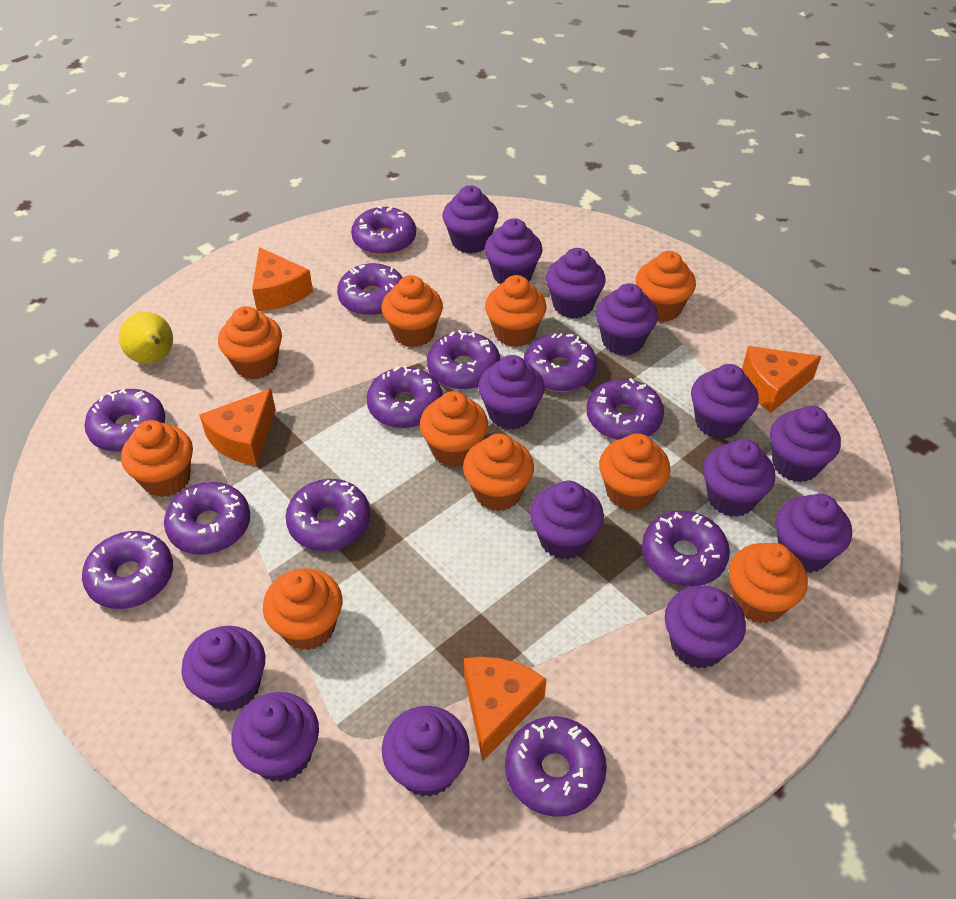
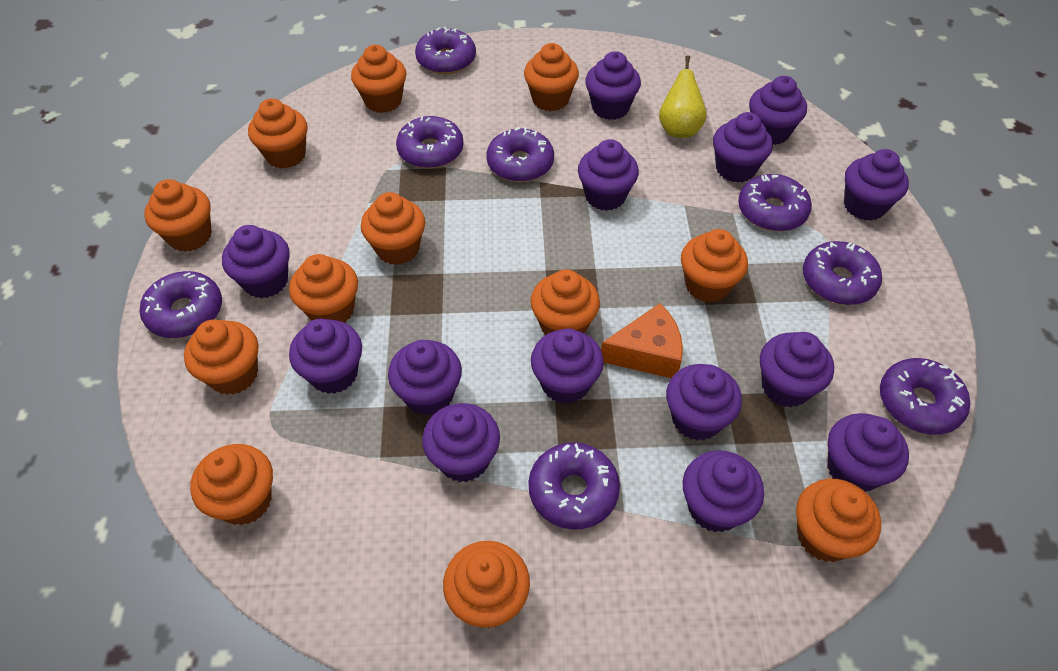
orange cheese: [200,389,276,466] [252,247,313,311] [464,657,546,761] [742,346,821,413] = 4 -> [601,303,683,378] = 1
orange cupcake: [121,420,193,497] [218,306,282,380] [263,568,342,650] [382,275,443,347] [420,391,488,467] [463,434,534,511] [485,275,547,347] [599,433,671,511] [636,251,696,322] [729,543,808,623] = 10 -> [144,179,212,252] [184,319,258,395] [190,444,273,526] [248,98,307,169] [289,254,358,323] [351,45,406,113] [361,192,425,265] [443,541,530,628] [524,43,579,111] [530,270,600,335] [681,229,748,303] [796,479,881,562] = 12
purple donut: [82,531,173,609] [84,389,165,452] [164,482,250,555] [285,479,370,551] [337,263,403,316] [351,206,416,255] [366,366,443,429] [427,330,500,390] [505,716,607,817] [524,333,597,392] [587,378,664,440] [642,511,730,586] = 12 -> [140,271,222,338] [396,116,464,169] [415,27,476,74] [486,127,554,182] [528,442,620,530] [738,174,812,231] [803,241,882,305] [880,358,970,435] = 8

